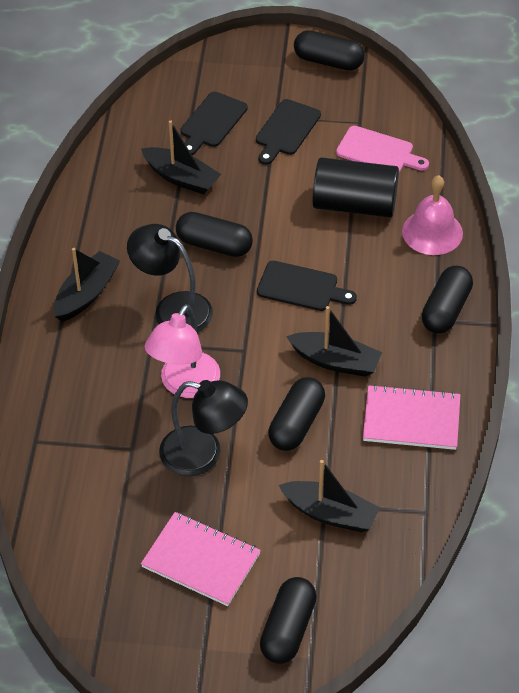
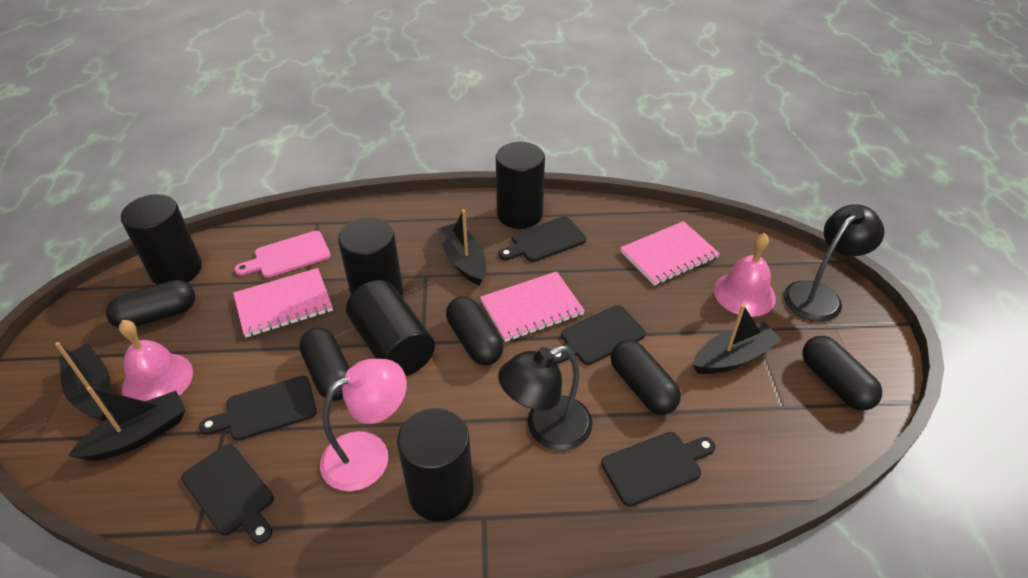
black cutting board: [180,92,248,155] [256,99,321,165] [257,261,357,311] = 3 -> [181,444,274,544] [199,376,317,441] [499,216,586,262] [552,305,646,365] [601,432,716,507] = 5
black cylinder: [312,157,399,217] = 1 -> [121,194,202,285] [338,218,403,296] [346,280,435,376] [397,408,473,521] [496,142,545,229] = 5
pink bell: [402,175,463,255] = 1 -> [119,320,193,401] [714,233,776,317] = 2
pink notebook: [141,512,261,606] [363,384,460,450] = 2 -> [233,268,333,337] [480,271,585,342] [620,221,720,286] = 3

